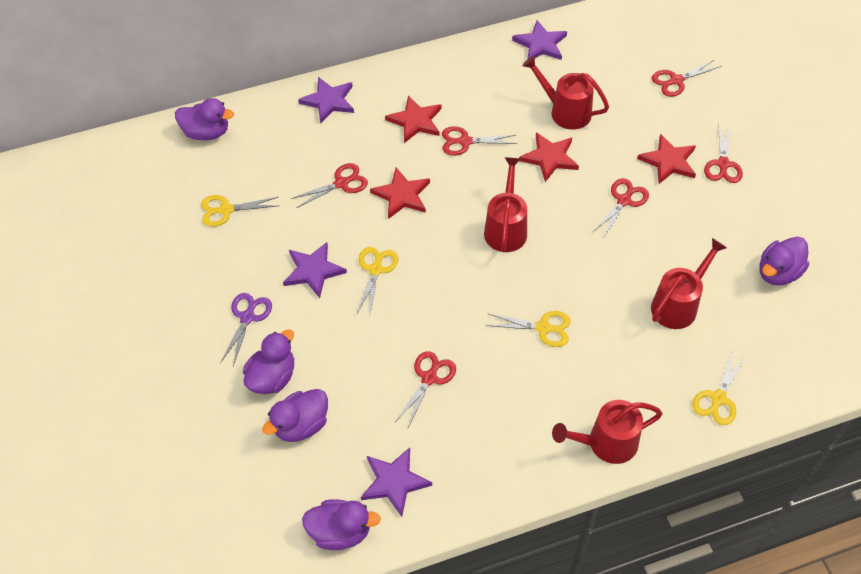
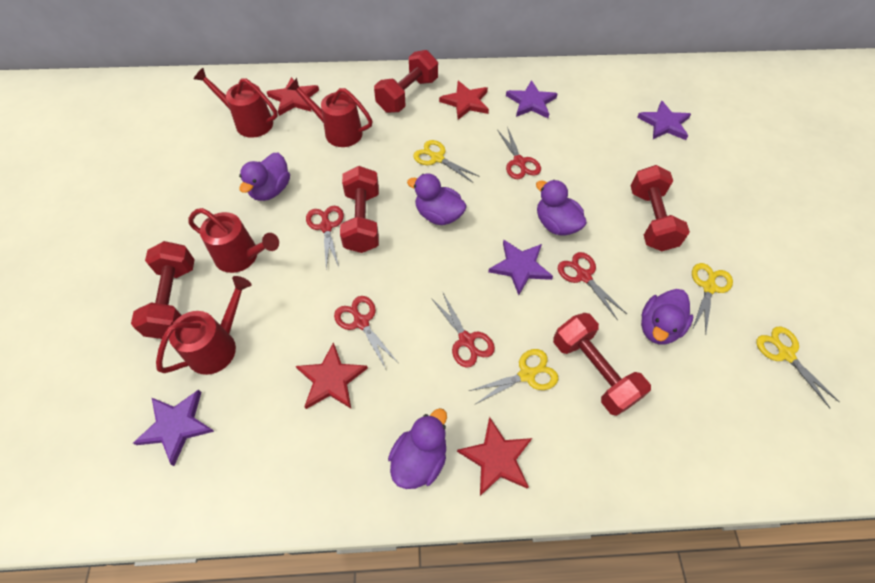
purple scissors: [220,293,272,366] = 1 -> none = 0
red dumbbell: none = 0 -> [131,241,195,339] [340,166,379,253] [374,50,438,113] [553,313,651,416] [631,165,690,251] = 5
red scissors: [291,163,368,208] [396,351,456,427] [442,126,517,156] [592,178,649,239] [652,59,721,97] [704,124,743,183] = 6 -> [306,206,344,269] [334,296,397,371] [431,293,495,368] [497,127,541,179] [558,252,627,320] = 5

